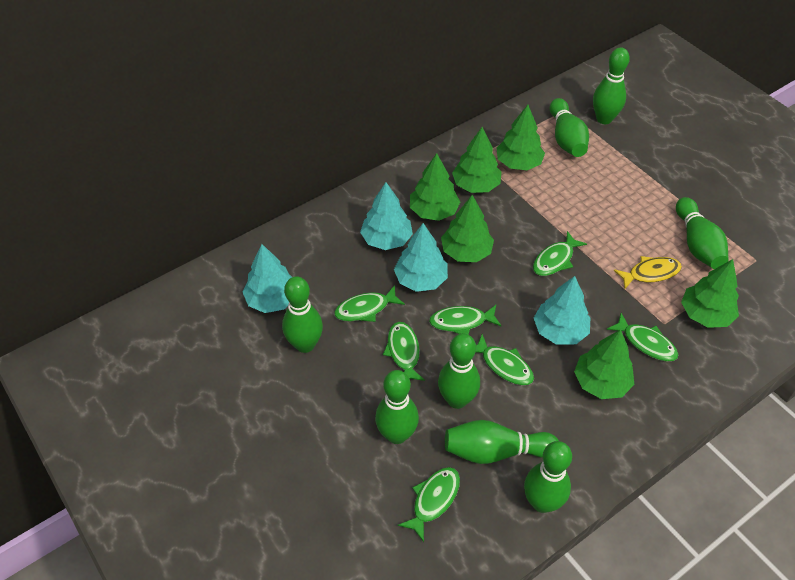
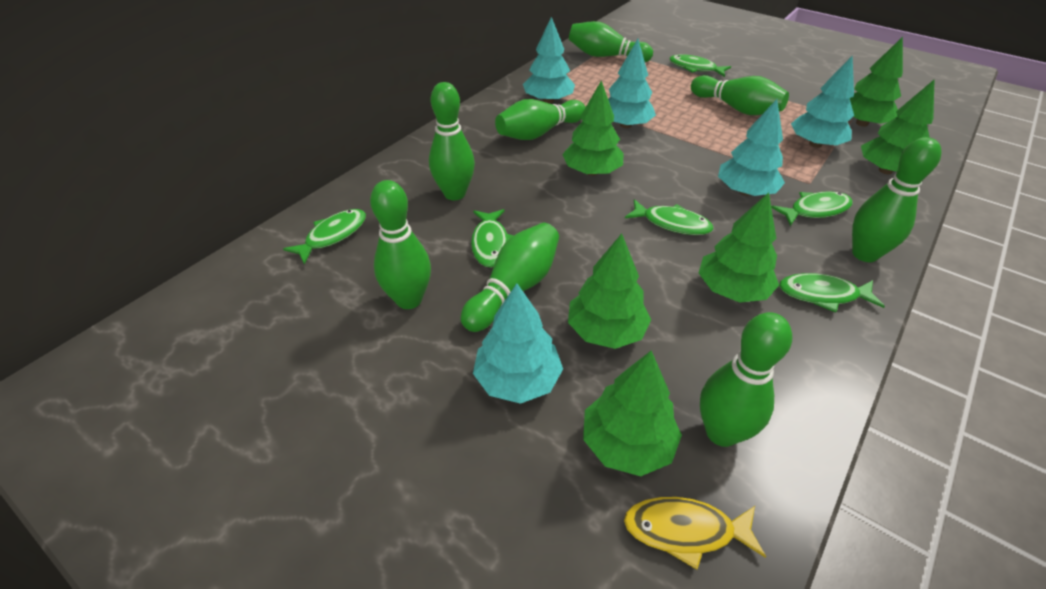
green fish: [334,285,405,322] [383,322,425,381] [398,467,460,542] [429,305,501,334] [476,334,534,385] [533,231,587,276] [607,313,678,361] = 7 -> [283,209,366,264] [471,209,514,268] [625,199,714,235] [669,54,731,77] [771,191,853,226] [779,273,885,312] = 6
turquoise tree: [243,244,292,313] [360,182,413,250] [394,223,448,292] [534,276,590,345] = 4 -> [473,283,563,404] [523,17,575,104] [608,39,656,128] [718,99,785,196] [791,55,854,148] = 5

